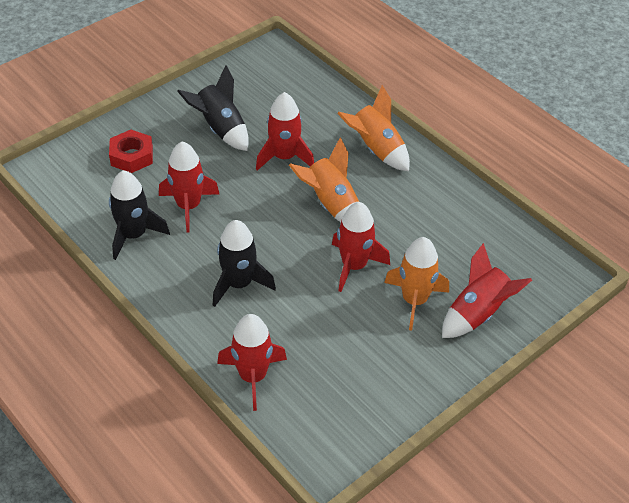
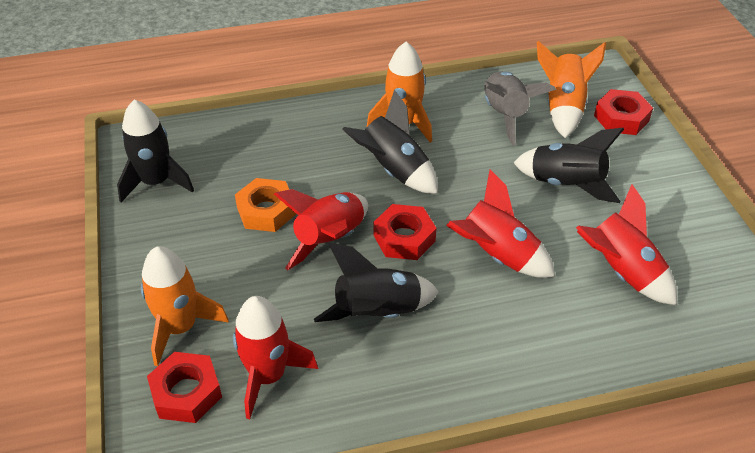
black rocket: [109,170,170,260] [177,65,249,151] [213,220,276,307] = 3 -> [117,100,194,202] [314,243,439,322] [342,90,438,194] [513,128,624,203] = 4
grey rocket: none = 0 -> [484,71,556,145] = 1
orange nut: none = 0 -> [235,178,296,232] = 1
red nut: [109,130,153,173] = 1 -> [147,352,222,423] [373,204,436,260] [594,89,653,135] = 3
red rocket: [159,141,219,232] [217,314,287,411] [256,92,314,171] [332,202,390,292] [442,243,532,338] = 5 -> [233,296,318,419] [274,189,368,270] [446,170,555,278] [576,184,677,305] = 4

